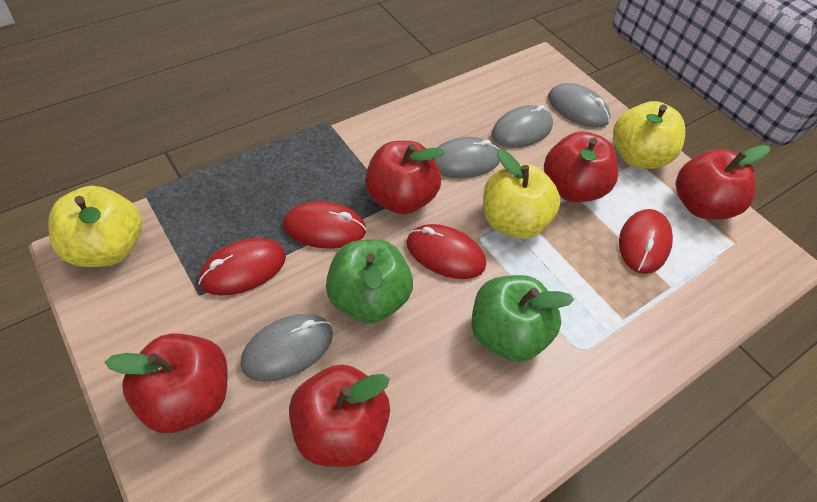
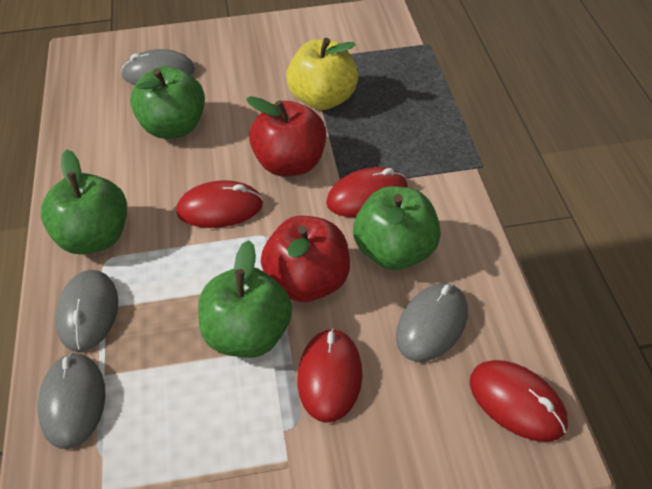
green apple: [326,239,413,323] [472,275,574,362] = 2 -> [41,150,127,254] [130,66,205,139] [198,240,292,358] [353,186,441,270] = 4
red apple: [105,333,228,433] [289,364,390,467] [365,141,445,214] [544,131,618,202] [676,145,770,219] = 5 -> [246,96,326,176] [261,216,350,302] = 2
yellow apple: [48,186,142,267] [483,149,560,239] [613,101,685,169] = 3 -> [286,38,358,110] = 1

